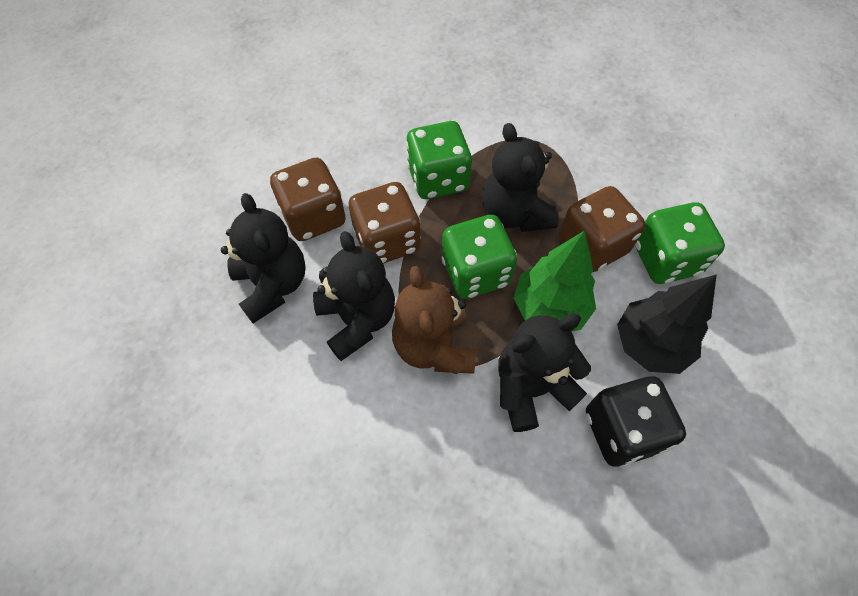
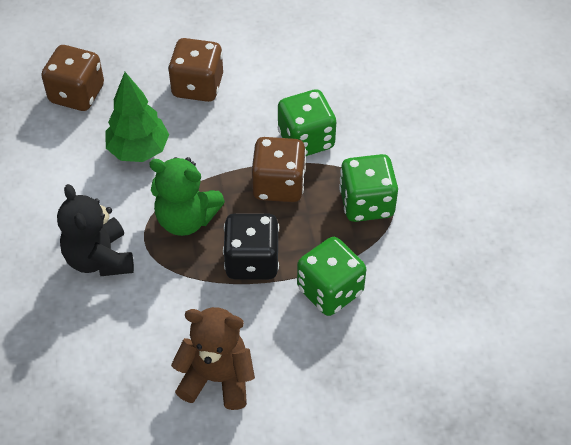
black teddy bear: [221,193,306,323] [313,231,395,361] [482,123,559,232] [498,314,591,432] = 4 -> [57,184,134,276] = 1
black tree: [617,274,717,374] = 1 -> none = 0
green teddy bear: none = 0 -> [149,157,225,236] = 1

